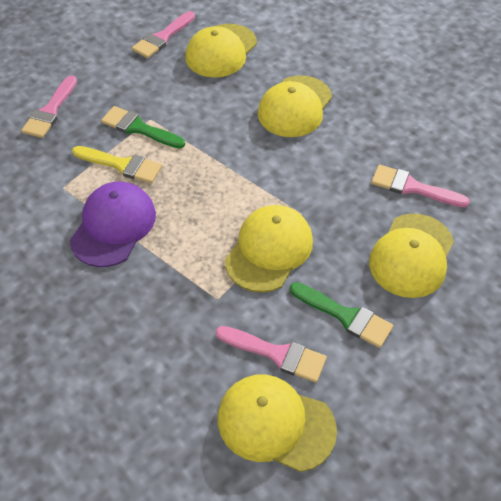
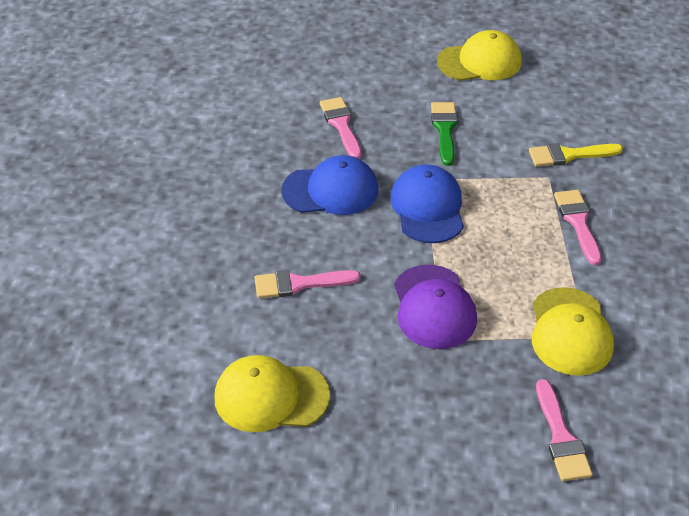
blue cap: none = 0 -> [281,155,378,215] [390,164,464,243] = 2
green brush: [101,106,185,149] [290,282,393,348] = 2 -> [431,102,457,166] = 1
yellow cap: [185,24,257,78] [218,374,337,472] [225,205,313,293] [258,75,332,137] [369,213,454,298] = 5 -> [215,355,330,432] [437,30,522,81] [532,287,614,376] = 3

